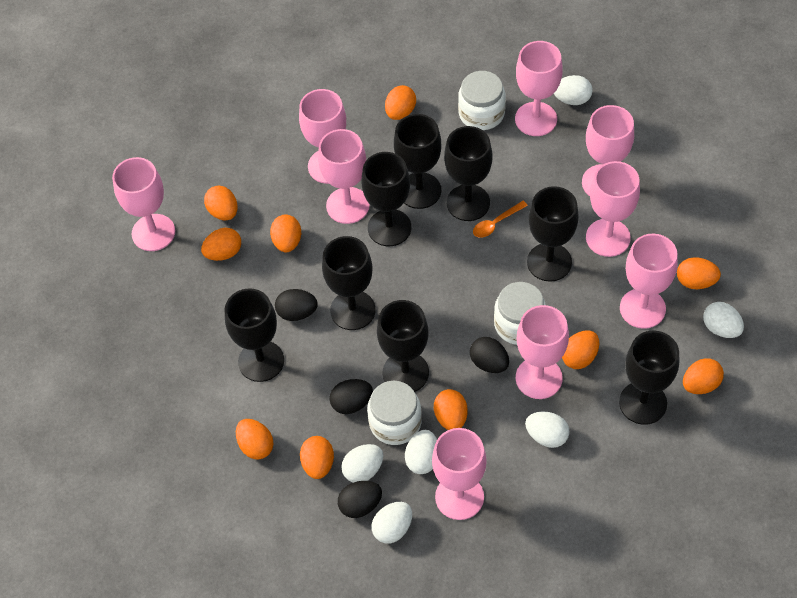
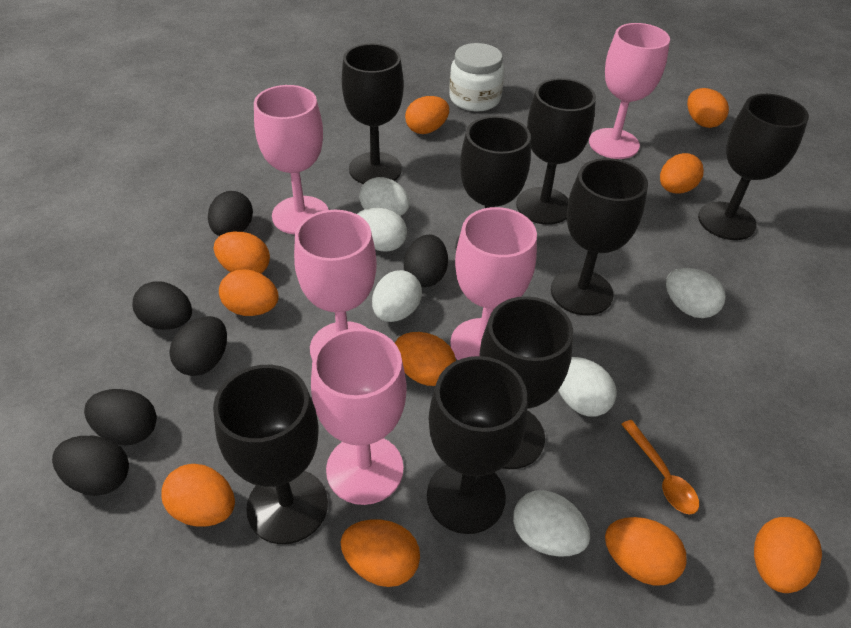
black egg: [275,289,318,321] [330,379,373,414] [338,481,382,518] [470,337,509,373] = 4 -> [52,436,129,496] [84,389,157,445] [132,281,192,330] [169,316,227,376] [208,191,253,236] [404,235,448,287] = 6
pink goblet: [112,157,175,251] [299,89,346,184] [318,129,370,224] [432,428,487,520] [515,41,563,136] [516,305,569,399] [582,105,634,196] [586,161,640,257] [620,234,678,329] = 9 -> [254,85,329,235] [294,210,377,361] [311,328,407,505] [450,207,537,360] [589,23,670,159] = 5
white jar: [367,381,422,445] [458,71,506,130] [494,282,546,345] = 3 -> [449,43,504,111] = 1

